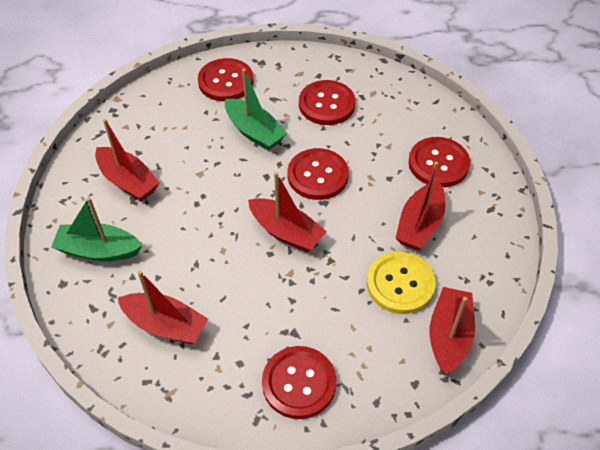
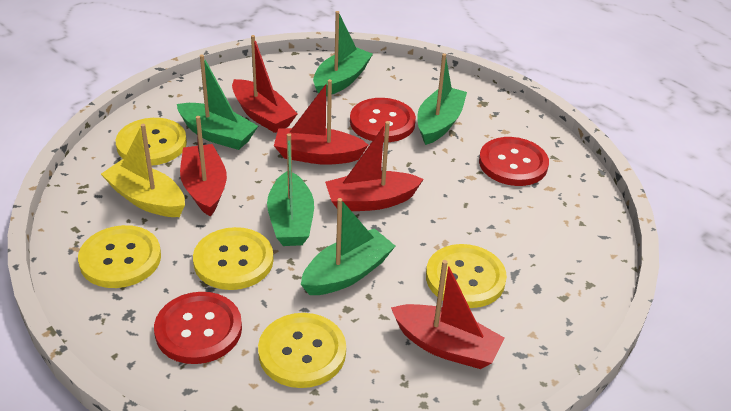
green boat: [51,197,143,261] [225,69,287,150] = 2 -> [177,55,258,150] [267,133,314,246] [301,198,395,295] [313,11,373,96] [417,53,467,145] = 5
red button: [198,58,254,101] [262,346,336,419] [288,148,349,200] [299,80,356,125] [409,137,470,187] = 5 -> [154,292,242,364] [350,98,416,143] [479,137,549,186] = 3
yellow boat: none = 0 -> [101,124,185,217] = 1
yellow button: [367,252,436,314] = 1 -> [78,225,161,288] [116,118,187,166] [193,227,273,290] [258,313,346,388] [426,244,507,308] = 5

